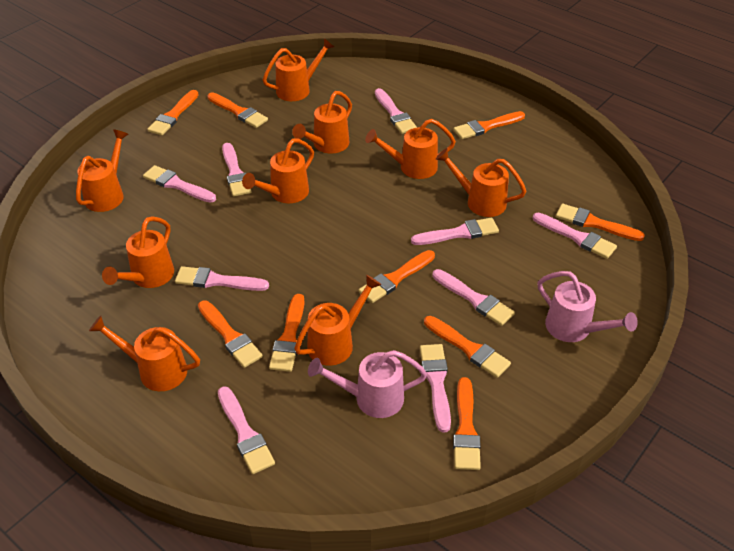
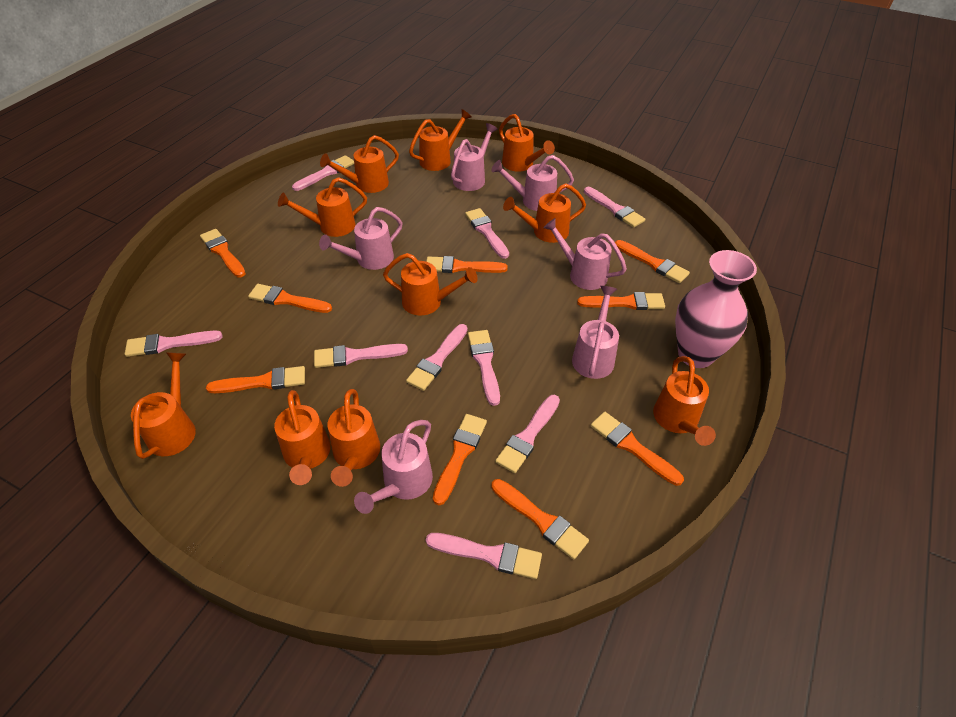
orange watering can: [76,129,128,212] [89,316,200,391] [102,216,174,288] [242,138,314,203] [263,38,334,101] [292,91,352,154] [295,275,381,366] [365,119,456,179] [436,148,527,217] = 9 -> [131,352,196,459] [274,390,331,485] [278,177,367,237] [320,135,399,193] [328,389,380,487] [383,253,478,316] [409,109,472,171] [499,114,555,172] [503,183,586,243] [653,356,716,446] = 10
pink vase: none = 0 -> [675,250,757,368] = 1
pink watering can: [308,350,427,418] [538,271,638,342] = 2 -> [319,207,403,270] [354,420,433,514] [451,123,498,191] [491,155,574,211] [543,218,627,290] [572,286,619,379] = 6

